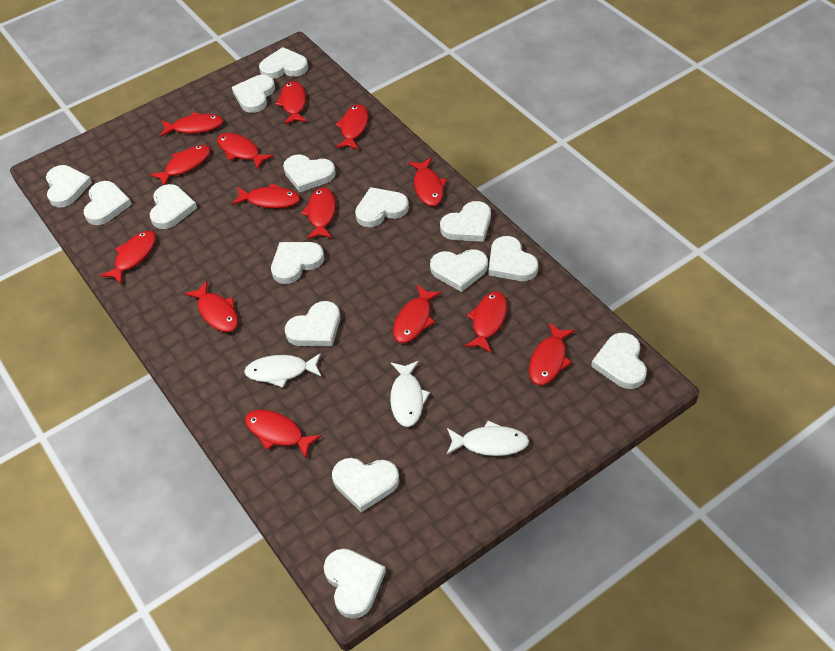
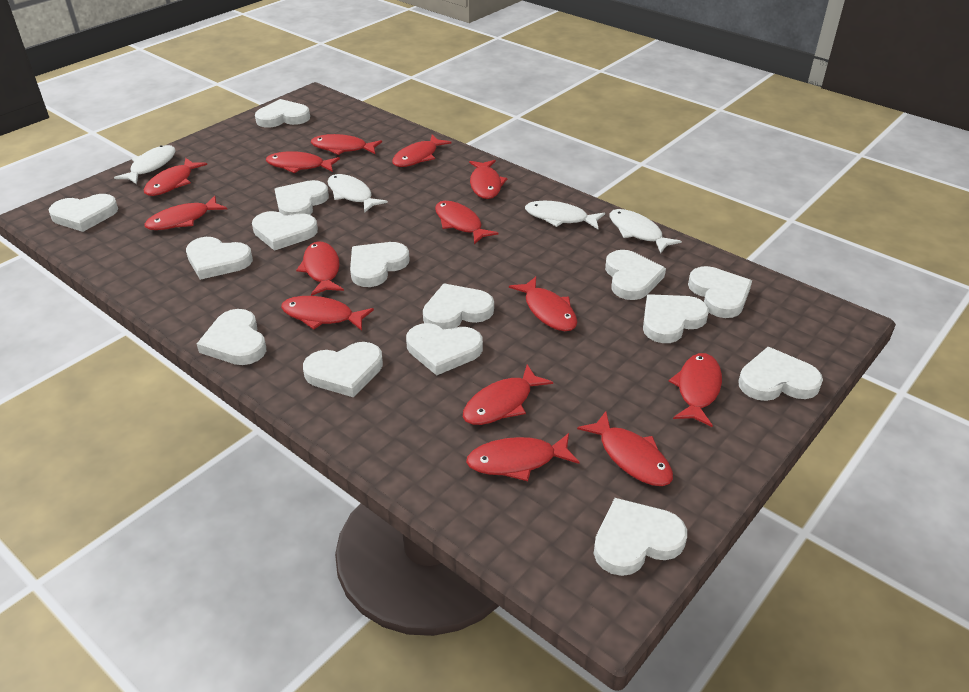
white fish: [244,353,322,388] [390,361,430,427] [447,420,529,456] = 3 -> [114,145,176,184] [328,174,388,213] [525,201,605,229] [610,209,682,253] = 4

